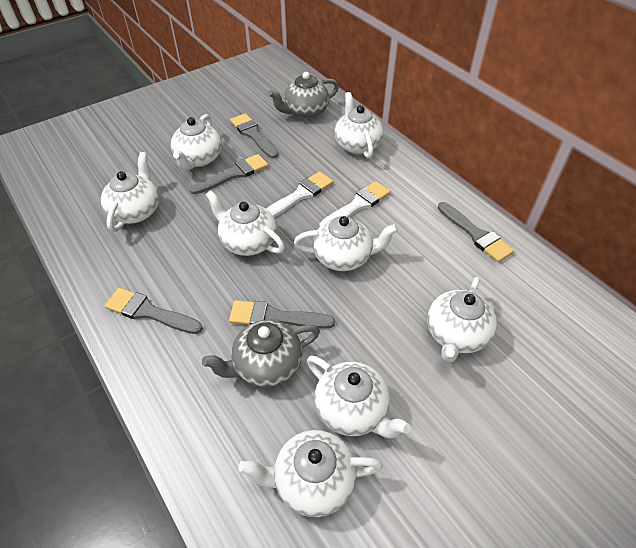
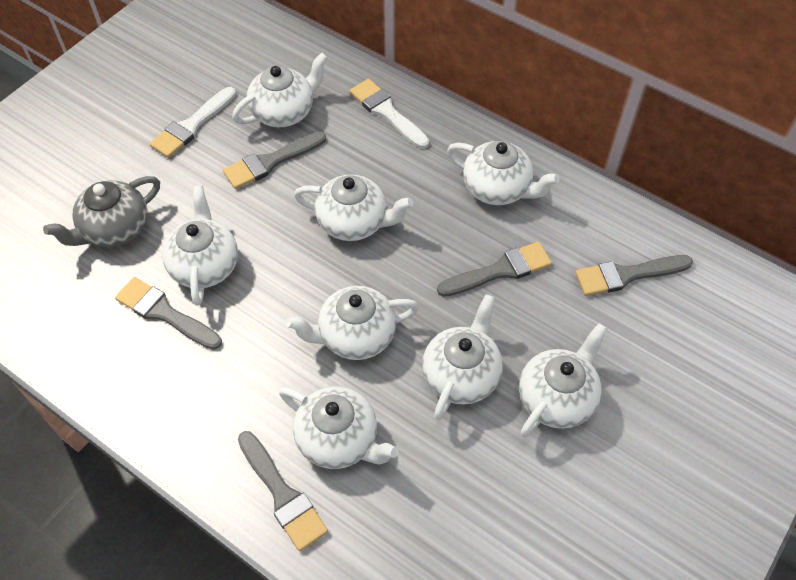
grey teapot: [202,320,320,388] [268,72,339,119] = 2 -> [43,176,160,247] = 1

